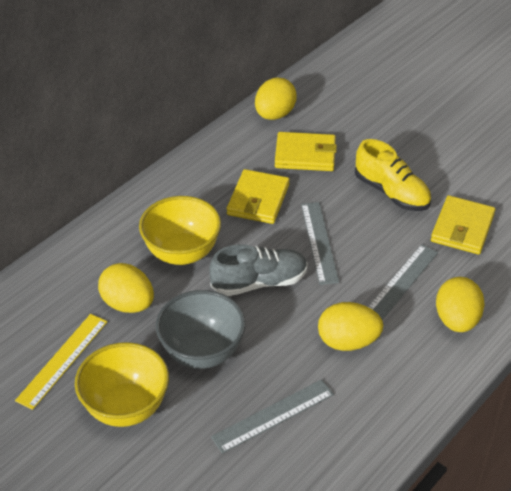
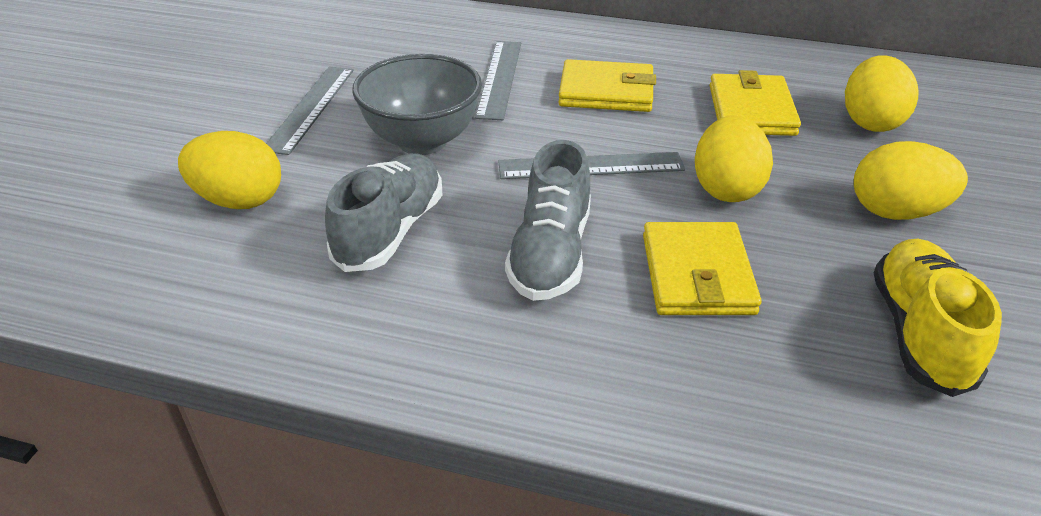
grey shoe: [209,244,308,296] = 1 -> [325,153,443,272] [505,140,591,301] = 2
yellow bowl: [75,342,169,427] [139,196,221,265] = 2 -> none = 0
yellow ruler: [15,314,107,410] = 1 -> none = 0

